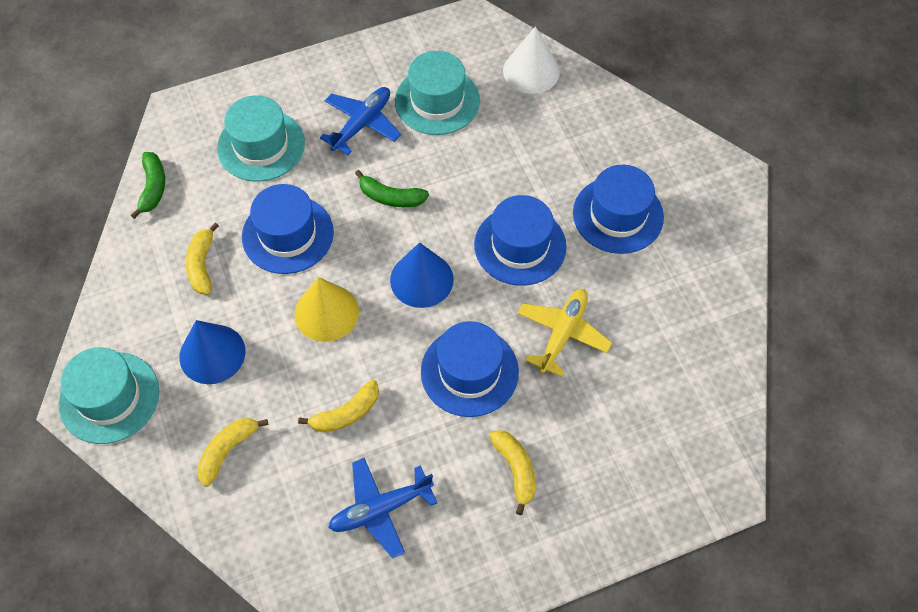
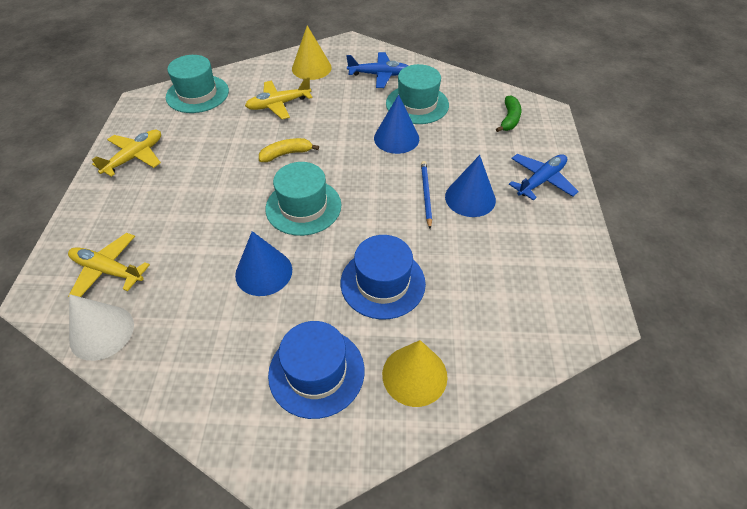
blue cone: [179,320,245,384] [390,242,454,308] = 2 -> [235,231,292,296] [374,94,419,154] [445,155,496,217] = 3
blue hat: [242,184,334,274] [421,321,519,417] [474,195,567,286] [573,165,664,254] = 4 -> [268,321,364,419] [341,235,426,320] = 2
blue pencil: none = 0 -> [421,161,432,229] = 1
green banana: [131,152,165,219] [355,170,429,207] = 2 -> [496,96,521,132] = 1
yellow banana: [186,223,219,295] [197,418,268,487] [298,380,379,433] [489,430,535,515] = 4 -> [259,138,319,162] = 1
yellow cone: [294,277,359,342] = 1 -> [292,25,332,80] [382,340,448,407] = 2
yellow plane: [517,289,612,377] = 1 -> [68,233,150,297] [91,130,161,177] [245,77,312,119] = 3

